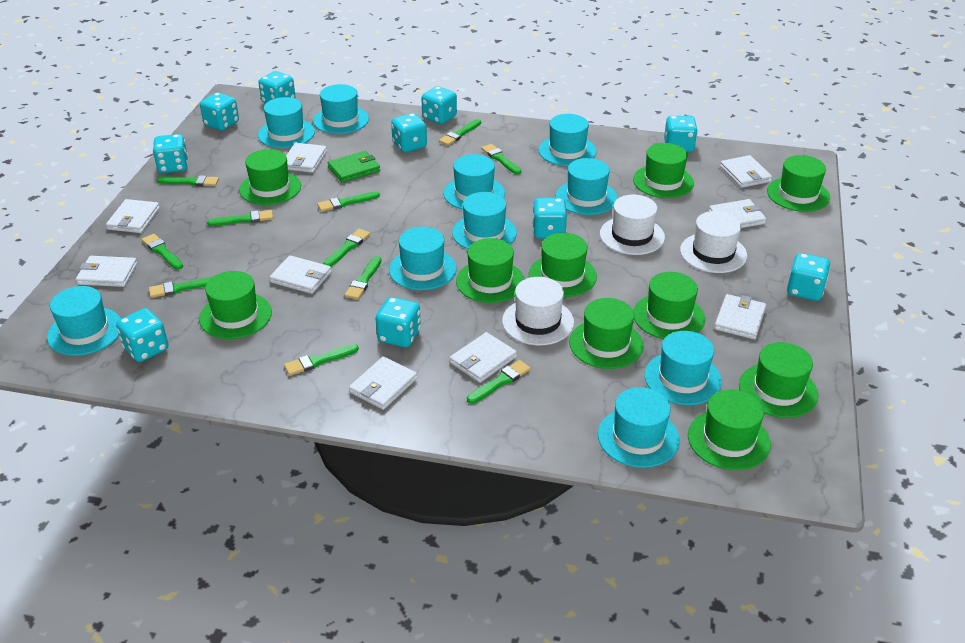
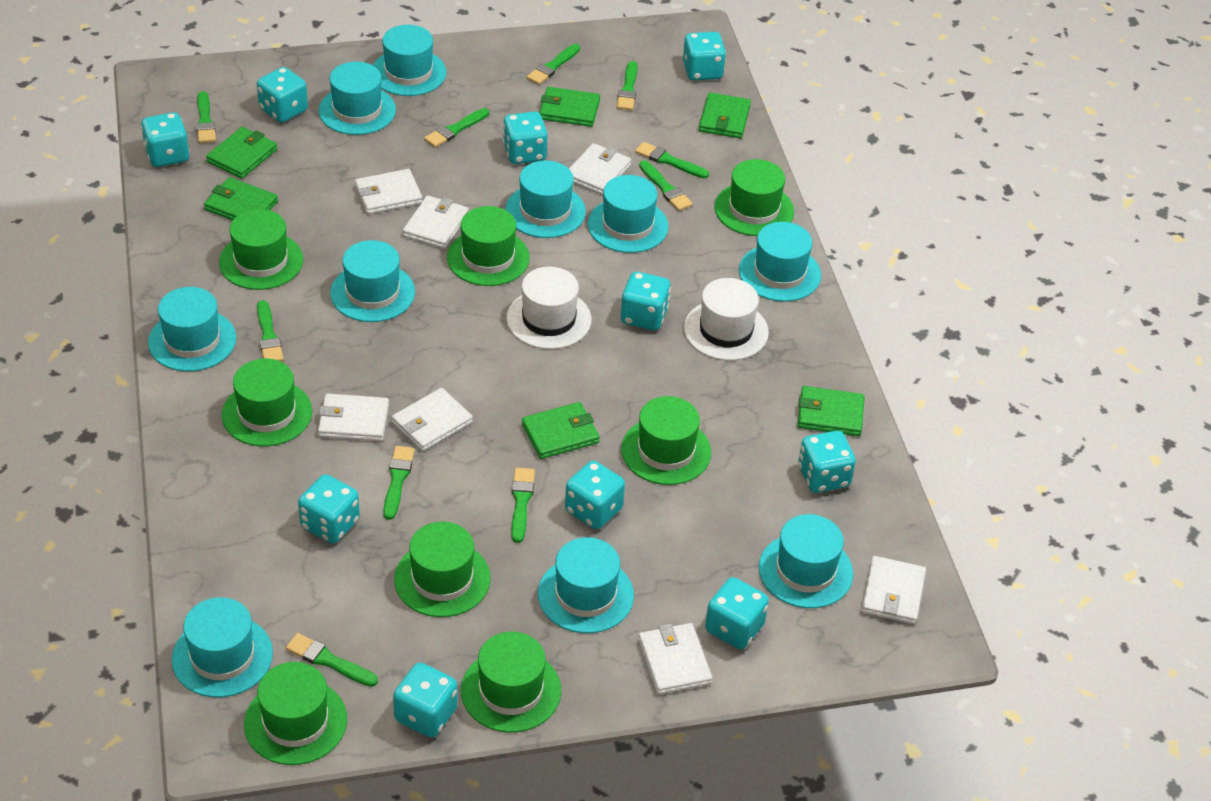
green brush: [142,234,183,269] [149,276,214,298] [157,175,219,186] [207,210,273,226] [284,344,359,376] [317,192,380,212] [323,229,370,266] [345,256,381,300] [439,119,481,146] [467,360,531,404] [481,144,521,175] = 11 -> [196,91,216,143] [257,300,283,362] [286,633,378,687] [383,446,415,520] [424,108,489,147] [512,468,535,543] [527,44,580,85] [616,61,638,110] [635,142,709,178] [639,160,693,211] = 10
green hat: [199,271,272,339] [239,149,301,205] [456,238,525,303] [529,233,597,297] [569,298,643,369] [633,143,694,198] [633,272,705,339] [688,389,771,470] [739,342,818,418] [767,155,830,212] = 10 -> [219,209,303,290] [221,359,312,446] [244,662,347,765] [394,522,491,617] [447,206,530,286] [461,632,561,733] [621,396,711,485] [714,159,794,236] = 8
green wallet: [328,151,380,183] = 1 -> [204,177,278,220] [206,127,277,179] [522,402,600,459] [539,87,600,127] [699,93,751,138] [798,386,865,436] = 6
white hat: [502,277,574,345] [600,194,665,255] [680,211,747,273] = 3 -> [507,266,592,349] [684,278,769,361] = 2
white wallet: [76,256,137,287] [106,199,160,233] [269,255,332,294] [286,143,327,173] [349,356,417,410] [450,332,517,383] [709,199,766,228] [714,294,766,339] [720,155,772,188] = 9 -> [318,393,389,441] [355,169,422,214] [392,388,473,451] [403,195,469,249] [569,143,631,195] [638,623,712,694] [861,556,926,624] = 7

